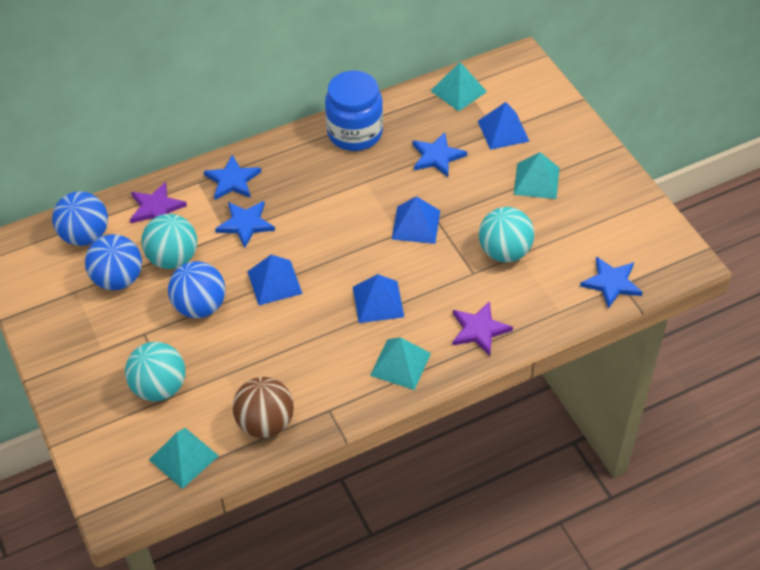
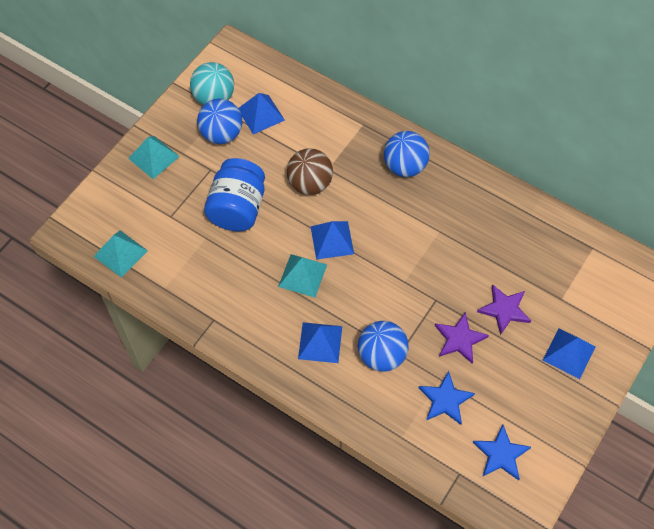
blue star: [203,155,261,200] [215,201,275,248] [412,132,467,177] [580,257,643,309] = 4 -> [419,371,475,425] [473,425,531,480] = 2
turquoise ball: [125,342,186,402] [141,214,197,269] [479,207,534,262] = 3 -> [190,62,234,105] = 1
turquoise pyramid: [149,428,219,489] [370,337,431,390] [431,62,487,111] [513,152,559,199] = 4 -> [93,230,148,278] [128,136,180,179] [278,254,327,298] = 3

